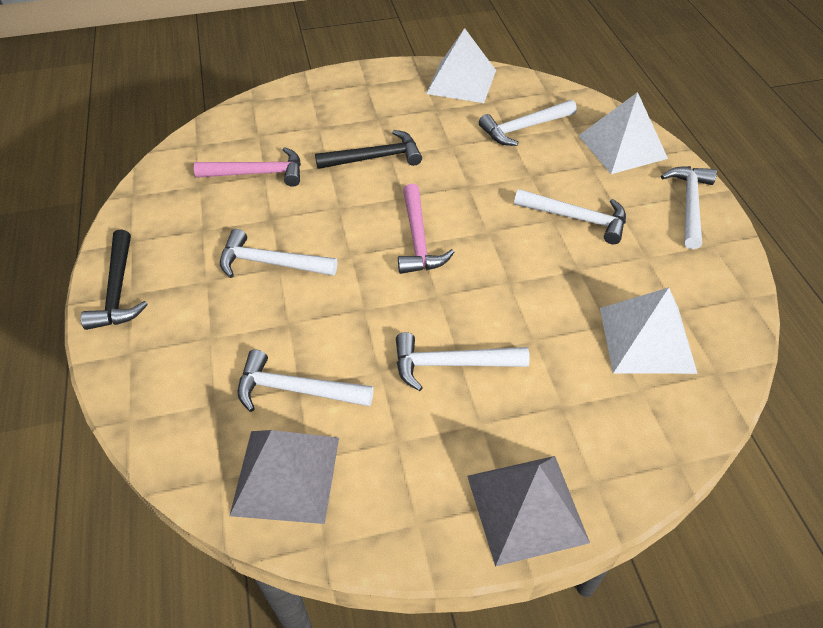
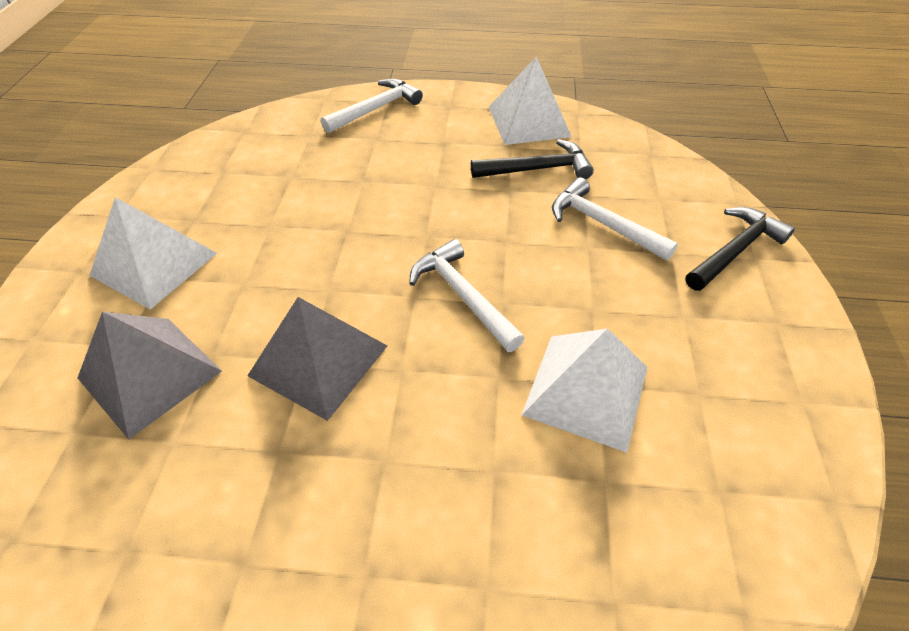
pink hammer: [194,147,301,187] [398,184,454,274] = 2 -> none = 0
white hammer: [220,229,337,278] [238,349,374,412] [396,332,530,391] [479,100,577,146] [514,189,626,244] [661,166,717,249] = 6 -> [321,79,423,133] [409,239,525,352] [552,178,678,261] = 3

